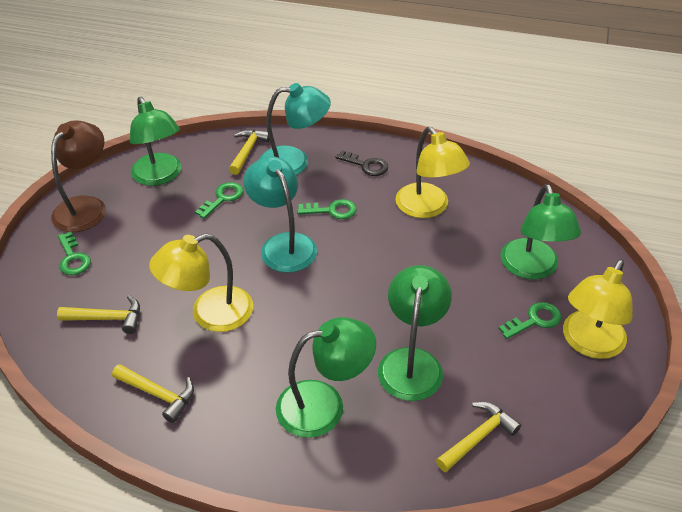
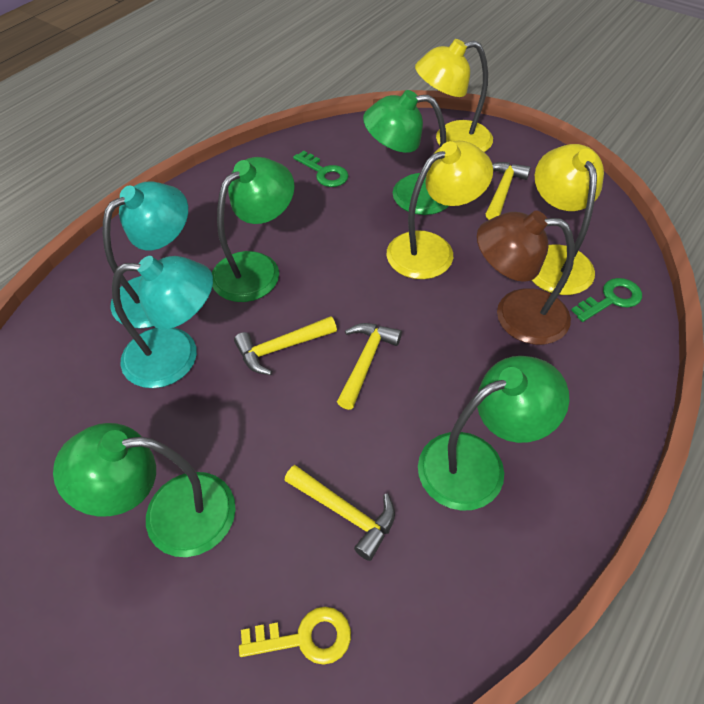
black key: [336,150,388,176] = 1 -> none = 0
green key: [58,232,91,275] [195,182,243,219] [297,199,357,219] [498,302,562,339] = 4 -> [293,151,348,187] [571,278,642,322] = 2
yellow key: none = 0 -> [239,607,351,665] = 1

